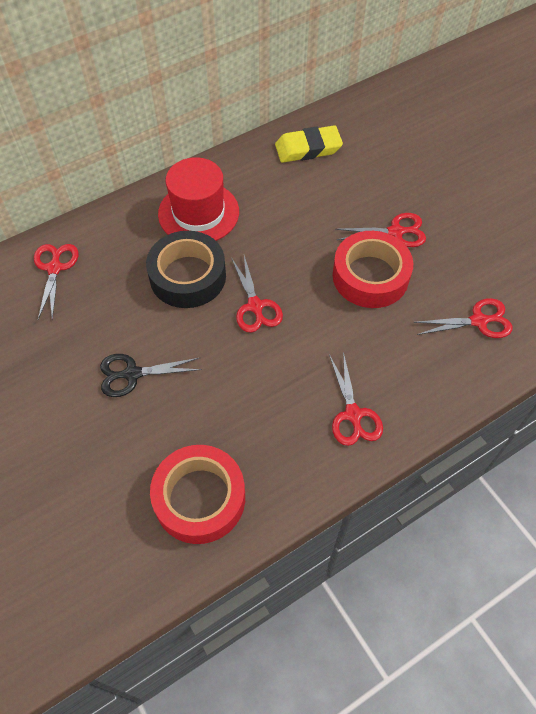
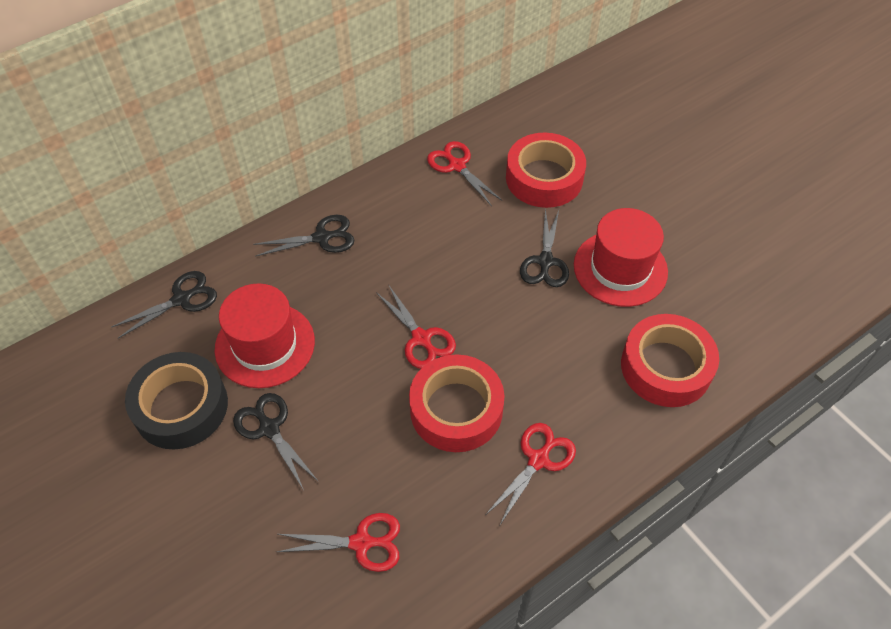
black scissors: [100,354,202,397] = 1 -> [111,271,217,339] [233,393,319,490] [253,215,354,257] [520,209,569,287] = 4
red hat: [158,157,239,241] = 1 -> [215,283,315,388] [574,208,668,307] = 2
red scissors: [34,244,78,320] [232,256,283,333] [329,352,383,446] [335,213,426,247] [413,298,513,338] = 5 -> [277,513,400,572] [376,284,456,369] [427,141,502,206] [486,423,576,525] = 4
red tape: [150,445,245,544] [333,231,413,308] = 2 -> [409,355,504,452] [506,133,586,208] [621,314,719,407] = 3
yellow eraser: [275,125,343,163] = 1 -> none = 0

